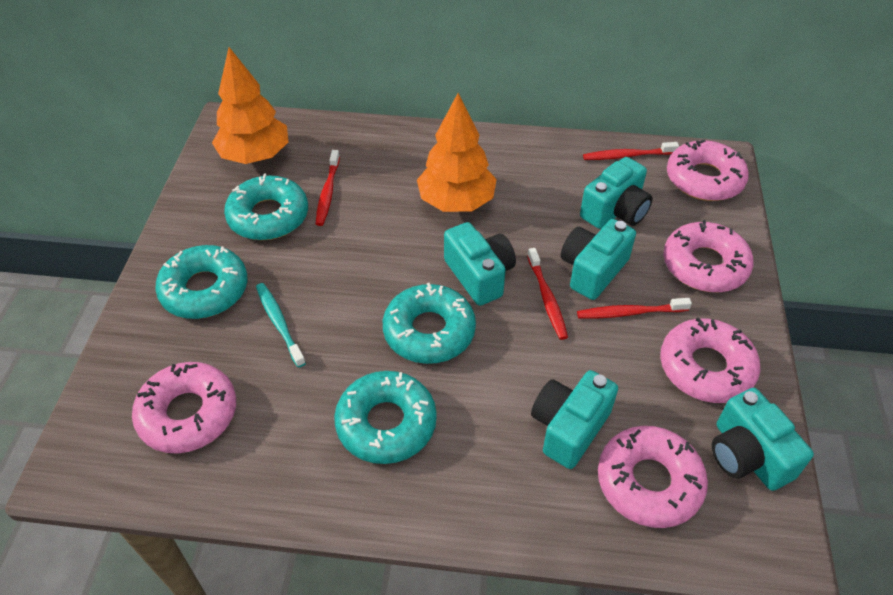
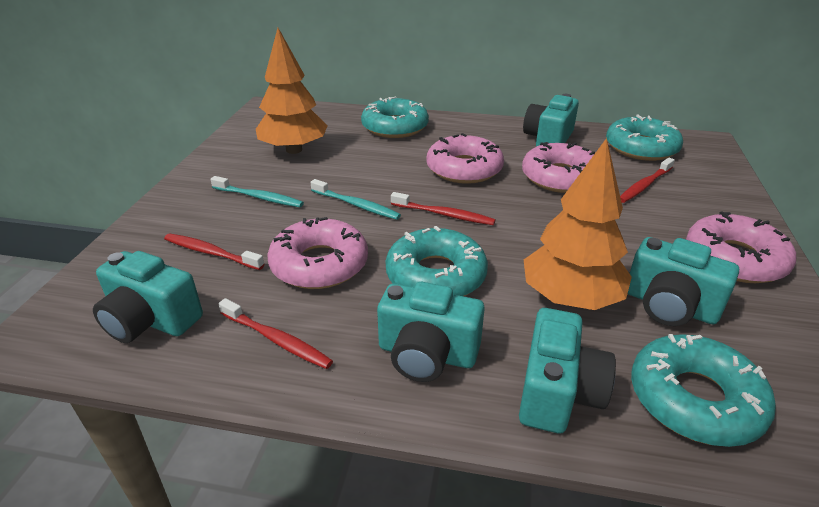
pink donut: [132,362,236,454] [598,426,708,528] [660,317,760,403] [663,220,753,292] [667,140,749,201] = 5 -> [267,217,368,289] [426,133,504,184] [522,142,595,193] [686,211,796,283] = 4
turquoise toothbrush: [256,283,306,367] = 1 -> [210,176,304,207] [310,179,401,220] = 2

